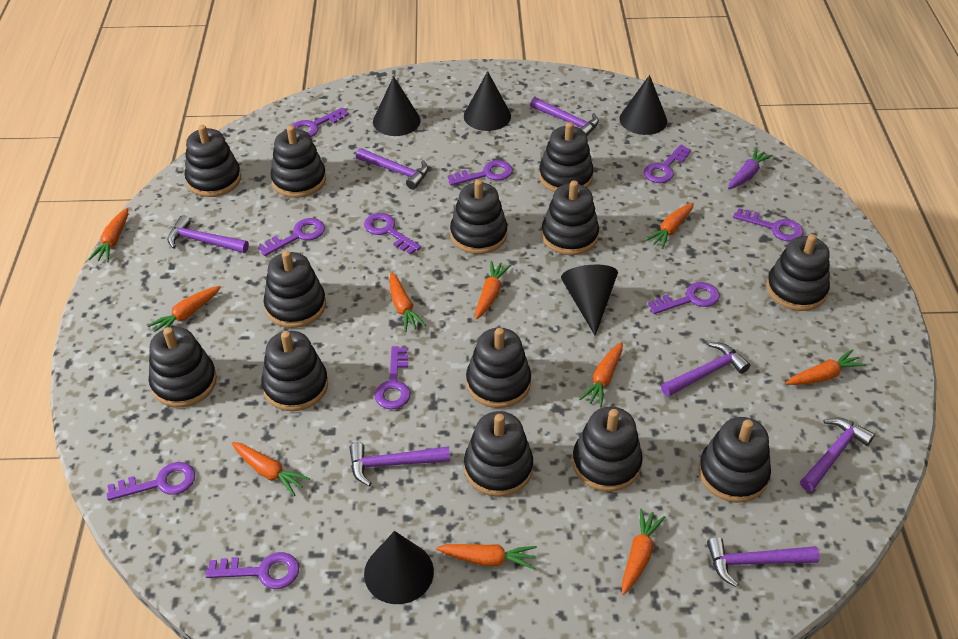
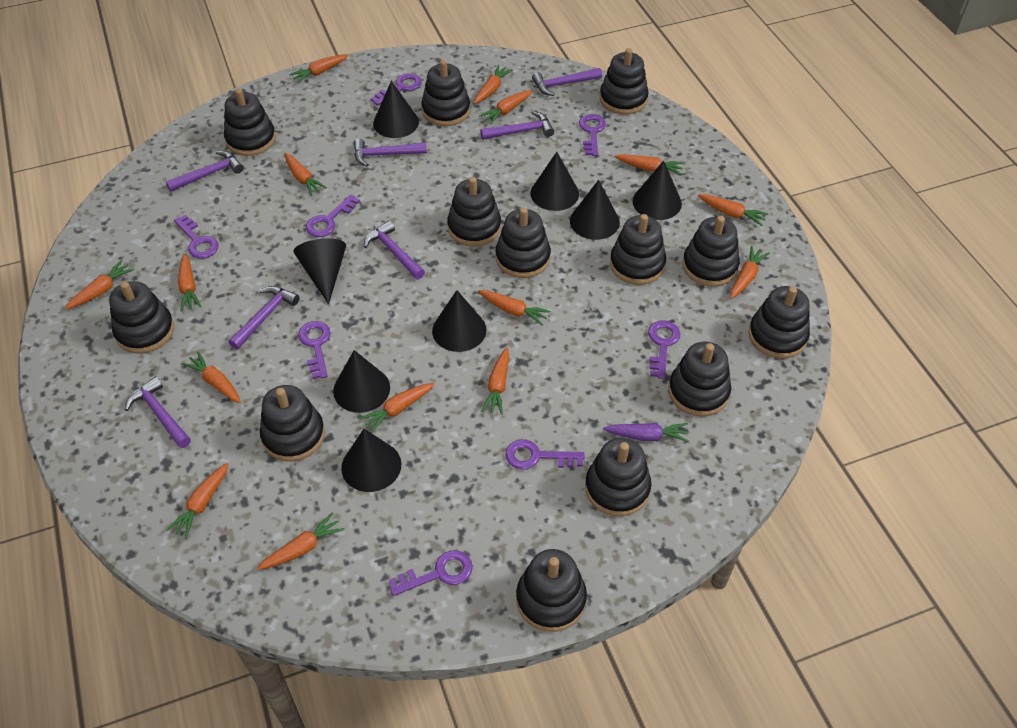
black cone: [364,531,434,604] [373,76,421,136] [464,71,511,131] [561,265,618,336] [619,75,667,135] = 5 -> [293,238,346,304] [333,350,390,413] [341,429,401,492] [373,81,419,138] [432,290,487,352] [531,152,579,211] [570,180,620,240] [633,161,682,220] = 8
orange carrot: [88,208,128,262] [147,286,221,332] [232,442,310,496] [390,272,426,332] [436,544,537,570] [475,261,511,320] [579,342,623,407] [622,508,665,595] [645,203,694,249] [786,349,866,385] = 10 -> [65,260,134,310] [166,463,228,539] [178,254,201,311] [181,351,241,403] [257,512,345,570] [284,153,327,196] [289,54,349,83] [359,383,434,433] [474,65,513,104] [478,290,551,326] [479,90,532,124] [481,347,509,415] [615,154,684,175] [698,194,769,226] [730,246,770,299] = 15
purple key: [106,462,195,501] [206,552,299,589] [258,218,325,256] [292,107,349,137] [364,213,421,255] [375,346,410,409] [447,160,513,186] [644,144,691,183] [648,282,720,314] [733,208,803,241] = 10 -> [174,215,219,259] [298,321,331,379] [306,194,360,237] [370,73,422,106] [389,550,473,596] [505,439,585,469] [579,114,606,156] [648,320,680,379] = 8

